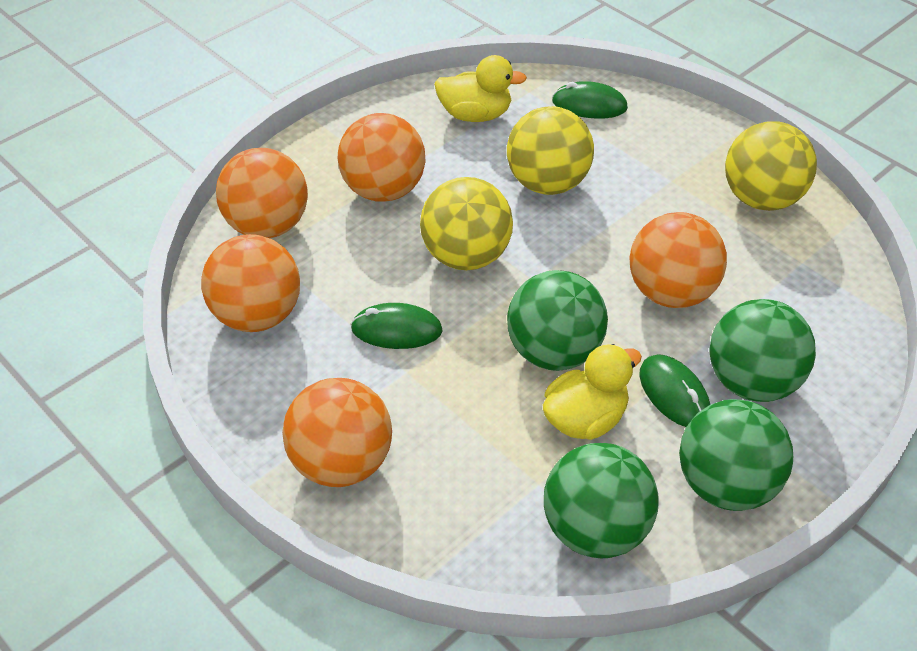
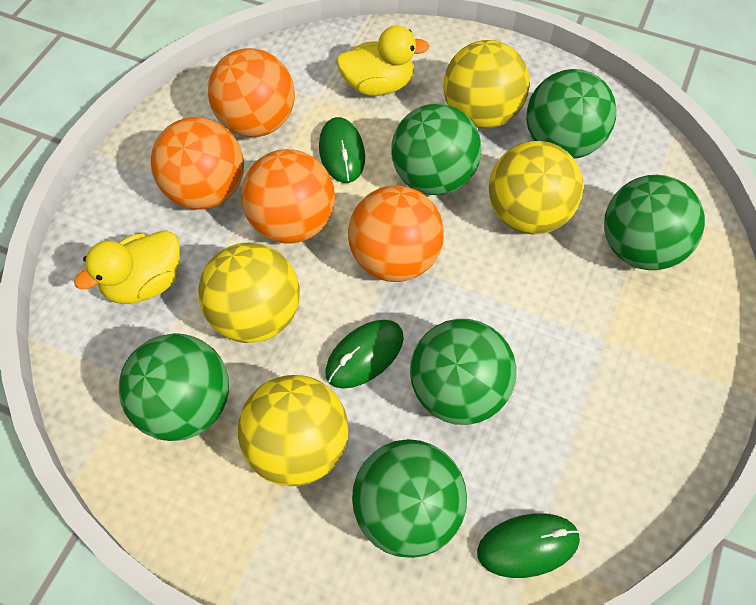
green ball: [507,270,608,371] [544,443,659,559] [679,399,793,511] [709,299,816,402] = 4 -> [119,333,229,441] [352,439,467,558] [391,103,482,195] [410,319,516,425] [526,69,616,159] [604,175,705,270] = 6
orange ball: [201,234,300,332] [216,148,308,238] [282,378,392,487] [338,113,426,202] [629,212,727,308] = 5 -> [151,117,244,210] [208,48,295,137] [241,149,335,244] [348,186,444,282] = 4
yellow ball: [420,177,513,270] [507,106,594,195] [725,121,817,211] = 3 -> [198,243,300,343] [238,375,348,486] [443,40,530,129] [489,141,583,234] = 4

